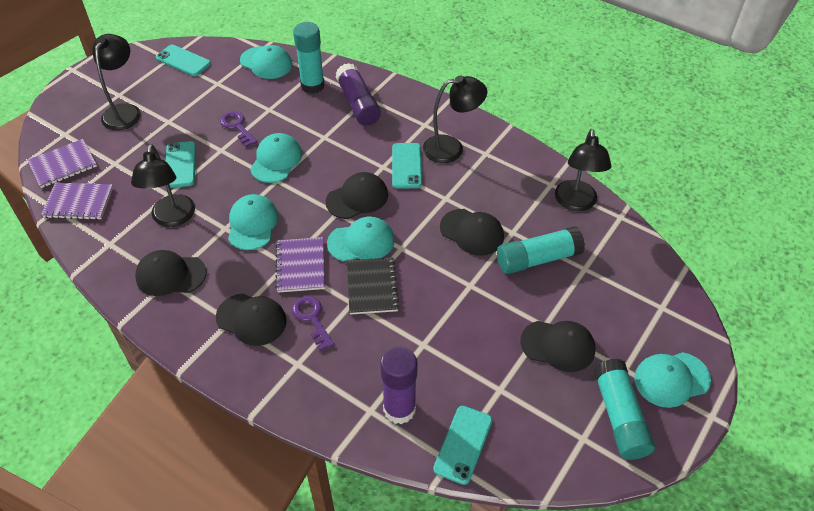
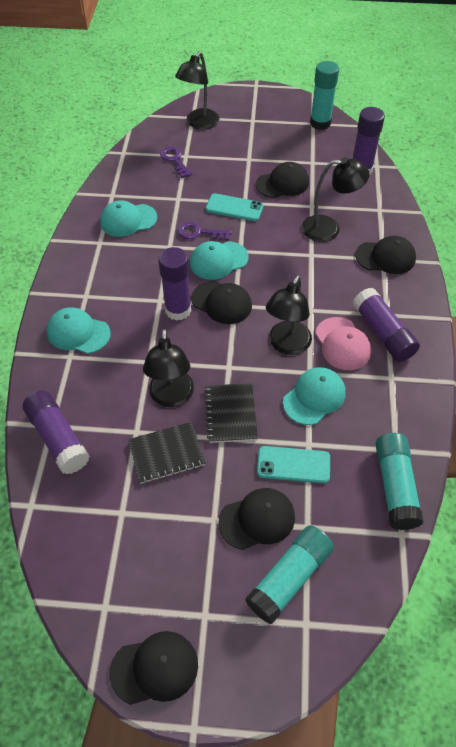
black notebook: [347,257,400,315] = 1 -> [128,422,206,484] [204,383,258,443] = 2
pink cap: none = 0 -> [315,317,371,370] = 1
purple glue stick: [336,63,381,126] [380,346,418,424] = 2 -> [23,390,90,474] [158,247,191,321] [353,107,385,175] [353,288,420,362] = 4
purple notebook: [28,139,97,188] [41,183,113,220] [275,237,325,293] = 3 -> none = 0
turquoise cap: [228,194,278,250] [240,45,292,79] [250,133,302,183] [327,216,395,261] [634,352,711,408] = 5 -> [47,307,111,354] [100,200,157,237] [190,241,249,280] [283,367,346,425] = 4
turquoise phone: [156,44,211,76] [165,141,196,188] [392,143,422,188] [433,406,492,485] = 4 -> [206,193,264,221] [257,446,330,484] = 2

